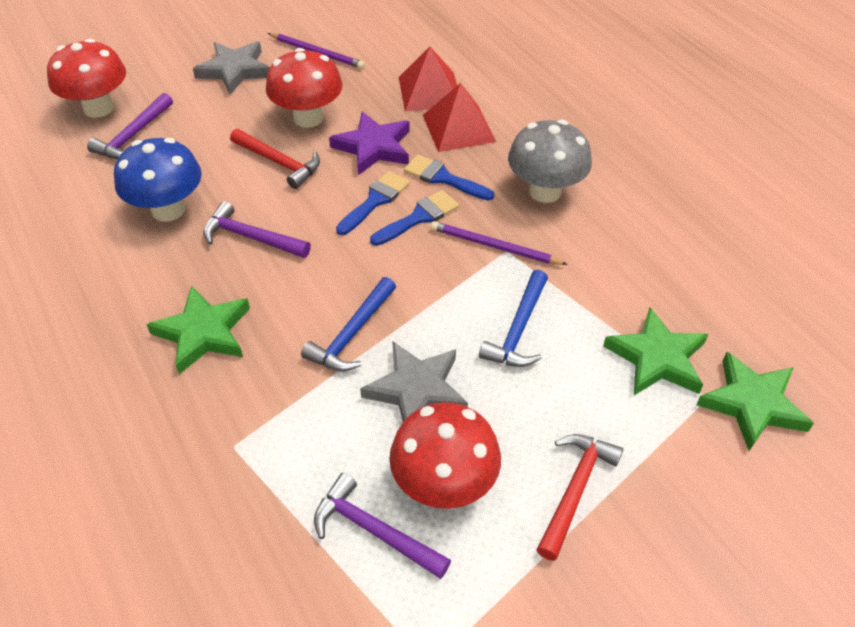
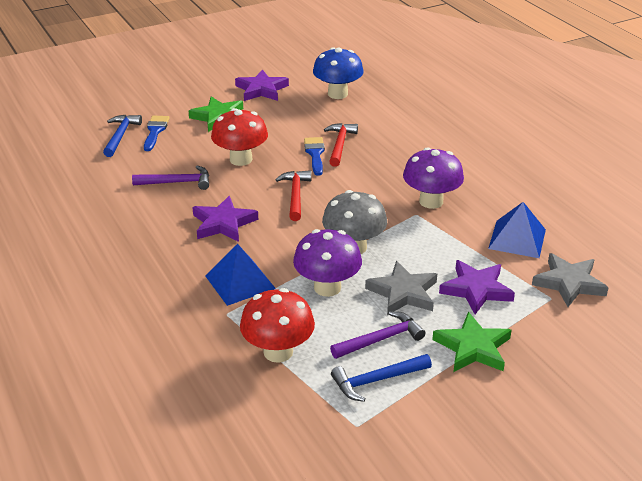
blue brush: [336,171,410,235] [370,190,459,246] [404,154,494,201] = 3 -> [144,116,170,151] [304,137,325,175] = 2
blue pyramid: none = 0 -> [205,244,276,306] [488,202,546,258] = 2
green star: [146,285,250,374] [603,307,708,395] [696,352,814,451] = 3 -> [189,97,243,132] [432,312,512,372] = 2
purple hammer: [87,93,173,159] [203,201,311,258] [314,473,451,579] = 3 -> [132,166,209,190] [330,311,425,359] = 2
purple mushroom: none = 0 -> [293,229,362,297] [403,147,464,209] = 2
purple pencil: [268,33,365,69] [431,221,568,265] = 2 -> none = 0
purple star: [329,112,410,175] = 1 -> [192,196,258,242] [235,69,289,101] [439,260,515,314] = 3
red mushroom: [47,39,126,118] [266,48,343,128] [389,402,501,509] = 3 -> [211,108,268,166] [240,288,315,363] = 2
red pyramid: [399,47,457,111] [423,83,496,152] = 2 -> none = 0

